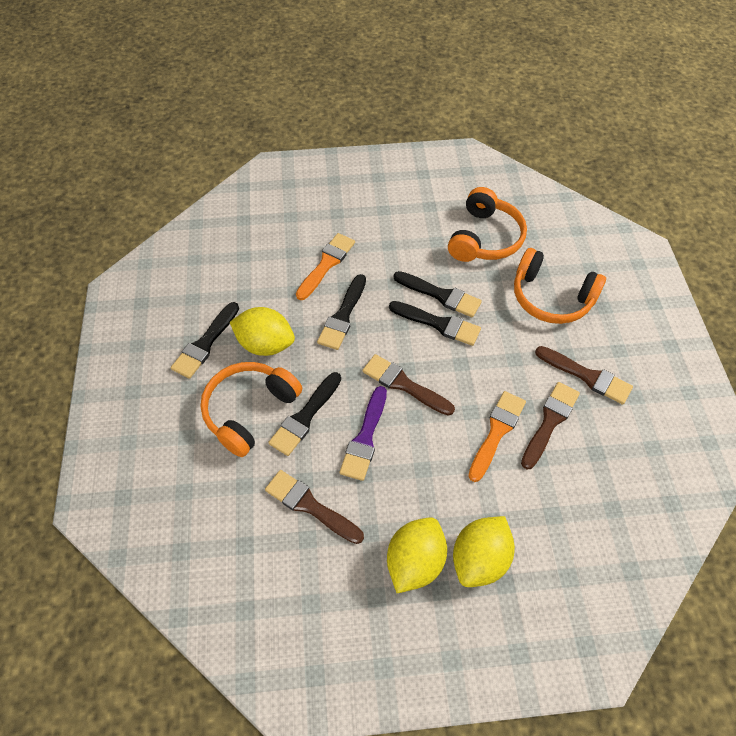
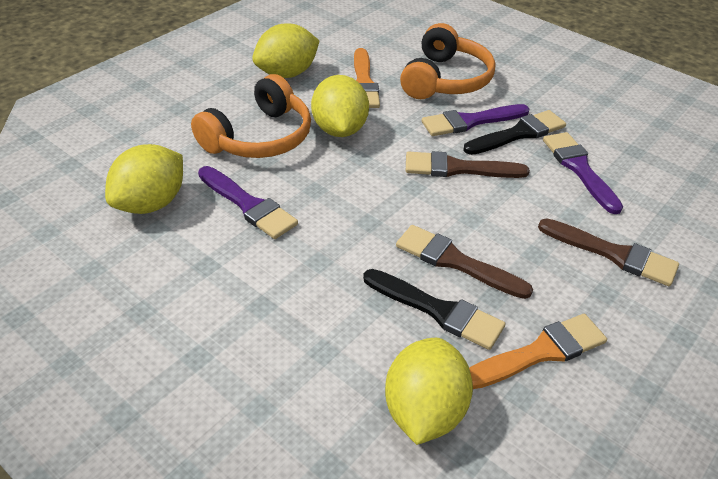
black brush: [171,302,239,379] [268,372,341,456] [317,274,366,350] [389,301,481,346] [394,271,482,317] = 5 -> [363,269,505,350] [463,110,566,155] = 2
brown brush: [265,470,364,544] [362,354,455,416] [521,382,580,469] [535,346,633,405] = 4 -> [396,225,533,299] [406,151,530,178] [538,218,679,286] = 3
orange headphones: [201,362,302,457] [448,187,527,262] [514,248,606,324] = 3 -> [191,74,311,158] [400,23,495,99] = 2
purple brush: [339,386,387,481] = 1 -> [198,166,298,239] [421,104,530,136] [543,132,623,214] = 3
yellow lemon: [230,307,295,356] [387,517,447,593] [453,516,515,587] = 3 -> [105,144,183,214] [252,23,319,78] [311,75,369,137] [385,338,473,445] = 4

